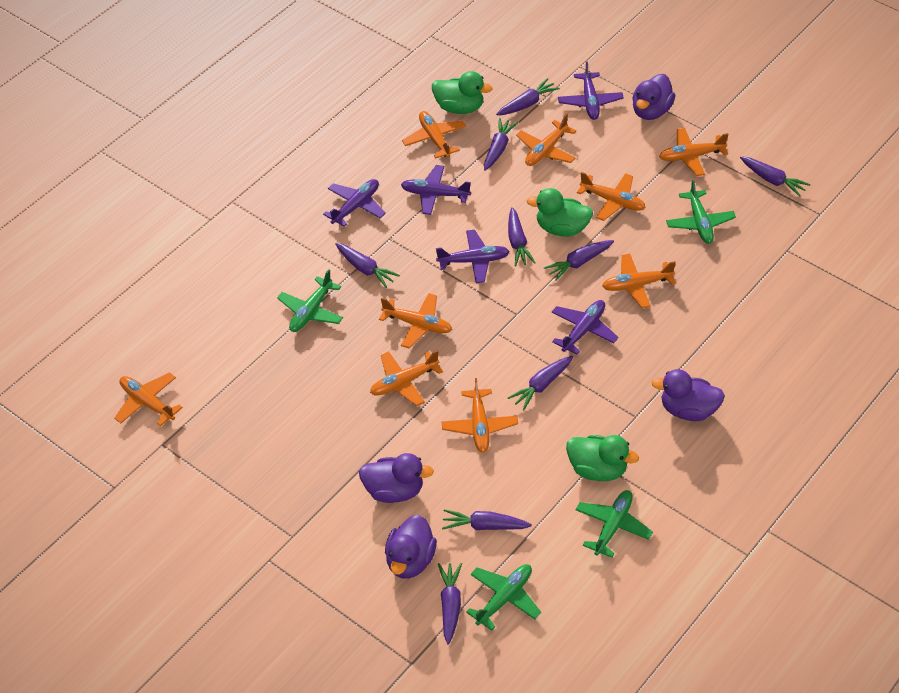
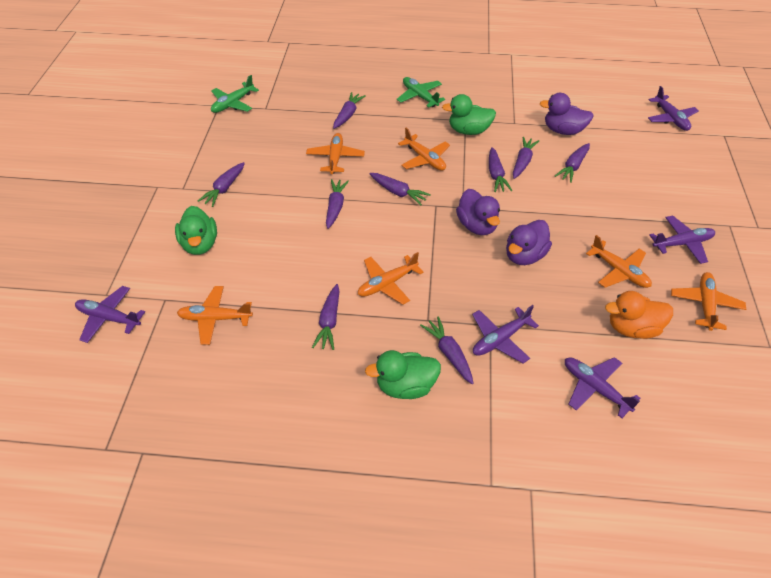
green plane: [277,269,343,332] [466,564,541,631] [576,490,653,558] [666,180,736,244] = 4 -> [211,75,259,113] [397,77,445,108] = 2
orange duck: none = 0 -> [605,291,673,339] = 1
orange plane: [114,372,183,426] [370,350,443,406] [379,293,452,348] [402,111,466,159] [441,378,518,453] [516,113,576,166] [577,172,646,221] [602,254,676,308] [659,128,729,176] = 9 -> [177,286,253,345] [306,133,365,174] [358,252,424,305] [398,128,450,171] [586,235,652,288] [671,272,746,331] = 6
purple duck: [359,453,434,503] [385,515,437,579] [632,74,675,120] [652,369,725,421] = 4 -> [456,189,500,235] [506,220,552,265] [539,93,594,135] = 3

